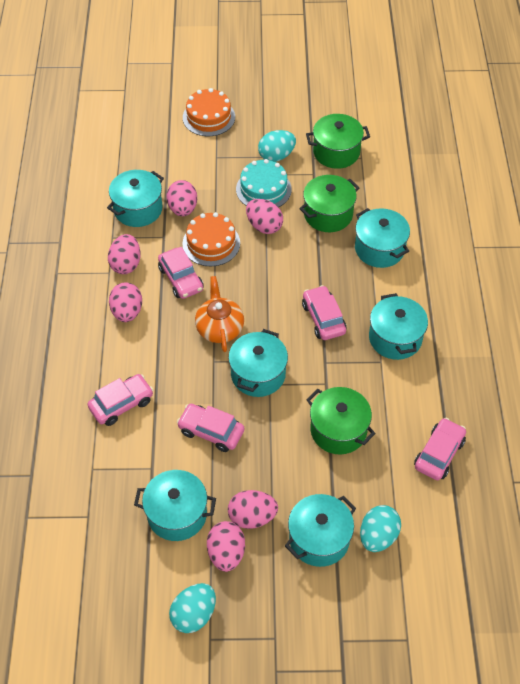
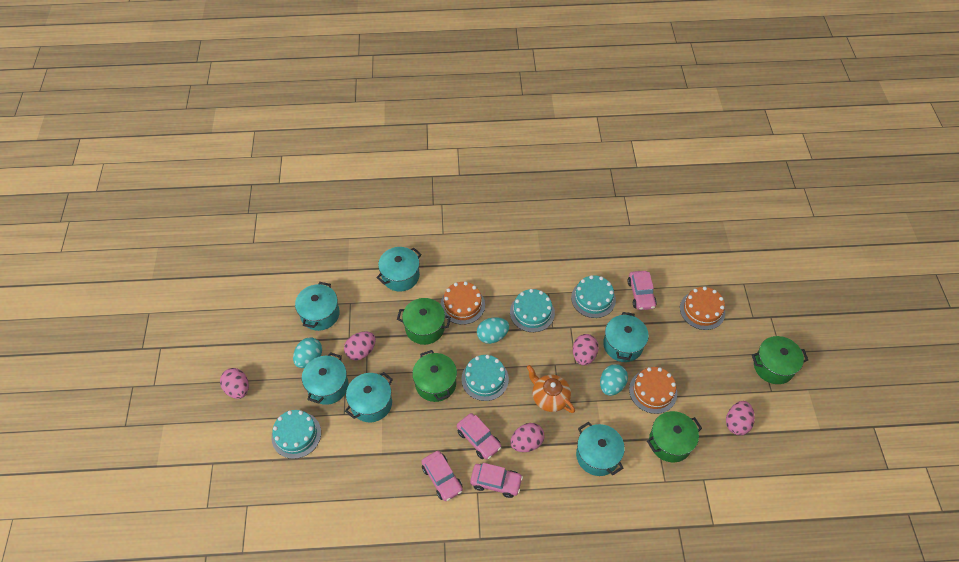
green pot: [299,175,360,232] [306,114,370,169] [306,387,376,454] = 3 -> [397,298,451,345] [412,350,457,402] [647,411,702,462] [752,336,808,384] = 4
orange cake: [182,212,240,266] [183,88,235,136] = 2 -> [440,282,485,325] [629,367,677,414] [680,287,725,330] = 3
pink car: [87,374,153,426] [158,247,204,299] [177,404,244,452] [302,285,346,340] [414,418,466,480] = 5 -> [421,451,463,501] [457,413,502,460] [470,463,523,498] [627,271,657,310] = 4
pink egg: [108,234,141,274] [109,282,142,322] [167,180,197,216] [207,521,245,572] [228,490,278,529] [246,199,283,234] = 6 -> [220,368,249,399] [344,331,376,360] [510,423,544,452] [573,334,599,365] [726,401,755,435] = 5
turquoise cake: [236,159,292,207] = 1 -> [272,410,321,459] [461,355,509,401] [510,289,555,332] [571,275,616,318] = 4

